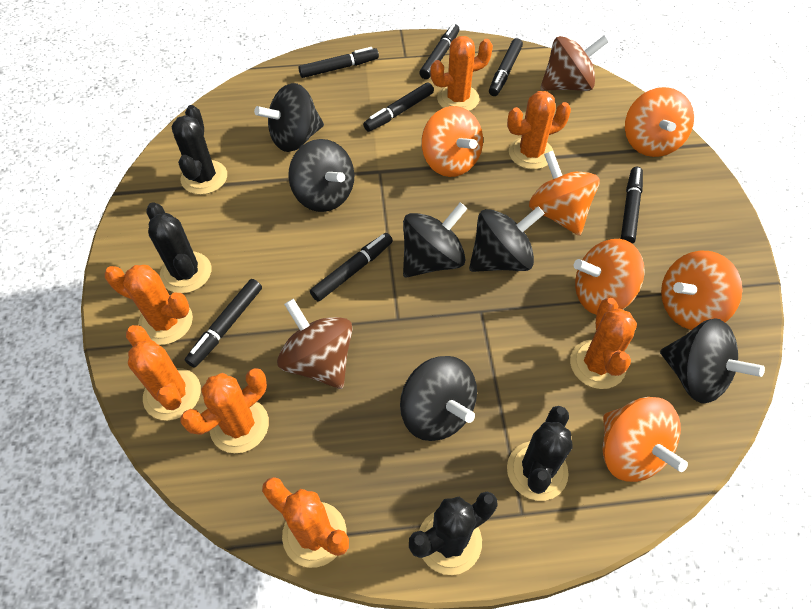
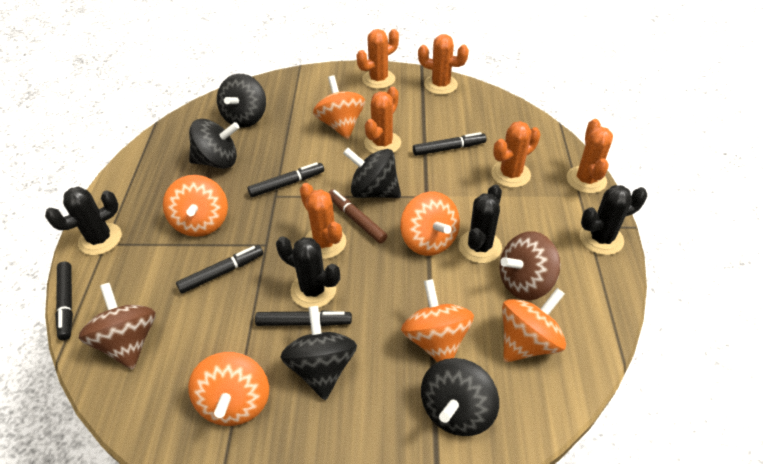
black marker: [185,279,262,368] [298,47,379,78] [310,233,393,302] [363,82,434,132] [419,24,459,79] [489,38,523,96] [621,167,643,244] = 7 -> [55,262,73,340] [176,245,263,294] [248,162,324,197] [255,310,352,326] [413,132,486,156] = 5
black spinning top: [254,83,324,152] [288,139,354,212] [400,356,477,441] [403,202,468,277] [469,206,545,272] [660,319,765,403] = 6 -> [189,119,240,169] [217,74,266,128] [281,306,357,400] [343,148,401,198] [421,358,499,436] = 5
brown marker: none = 0 -> [328,189,387,243] = 1
orange cactus: [105,265,193,345] [126,325,201,420] [180,368,269,453] [262,477,349,568] [430,36,493,111] [507,91,571,169] [570,298,637,389] = 7 -> [300,183,346,259] [357,29,399,89] [364,87,401,154] [418,34,469,95] [491,121,541,188] [567,119,613,194] = 6

